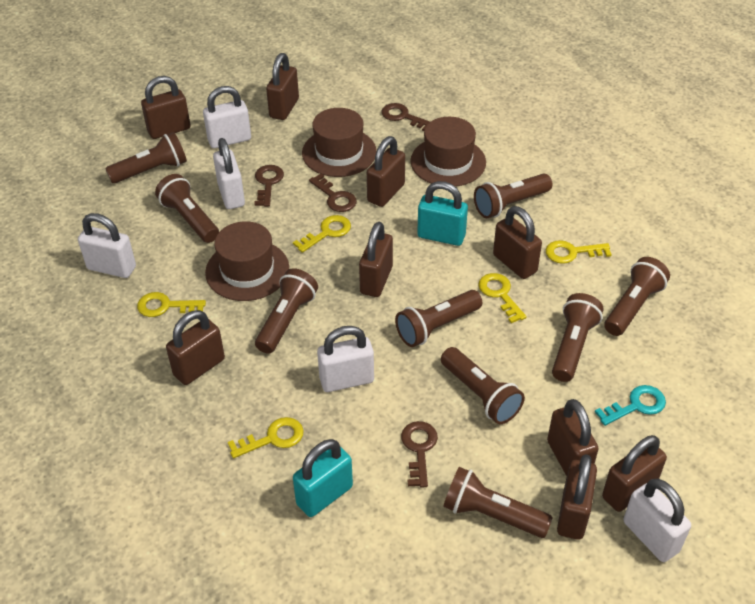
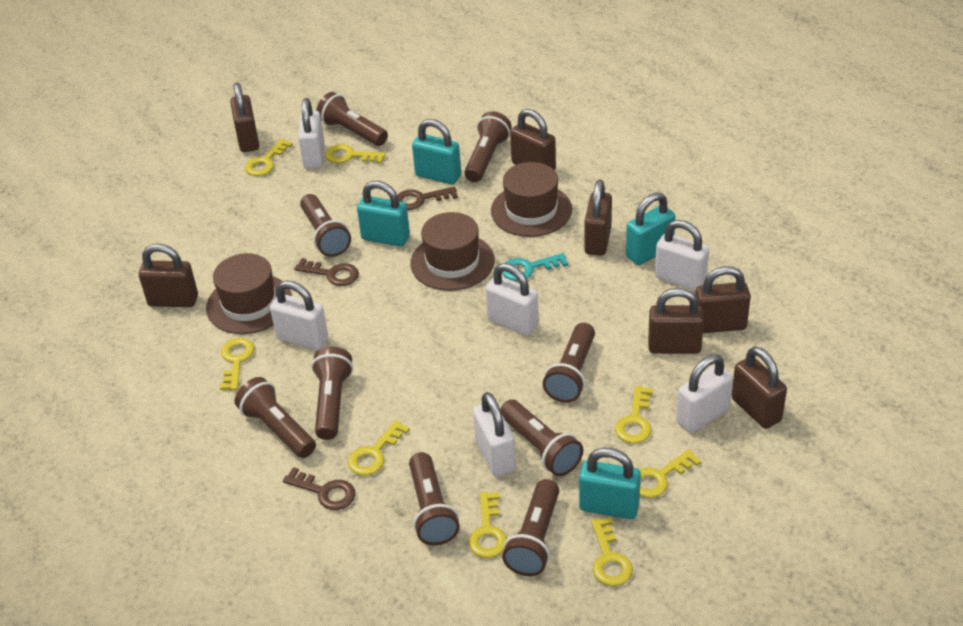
brown key: [254,165,284,207] [309,174,357,212] [382,103,430,131] [401,421,438,488] = 4 -> [283,467,355,510] [294,258,359,286] [397,187,458,210] = 3
brown padlock: [141,76,191,139] [166,310,225,385] [266,53,299,120] [359,222,393,297] [367,136,405,207] [493,206,542,279] [547,399,599,476] [557,454,597,540] [602,435,667,512] = 9 -> [139,244,198,307] [230,82,259,152] [510,109,556,170] [584,180,612,256] [648,288,704,354] [695,266,751,333] [731,346,787,429] = 7
turquoise padlock: [293,439,353,517] [417,181,468,246] = 2 -> [357,181,410,247] [412,119,461,185] [579,448,641,519] [626,193,675,265] = 4
white padlock: [78,213,136,278] [203,86,251,148] [213,138,245,209] [317,326,374,392] [623,479,691,562] = 5 -> [270,281,328,350] [298,98,325,169] [473,392,516,477] [485,263,539,336] [655,220,709,291] [676,355,733,433] = 6
yellow key: [137,292,206,317] [228,417,304,458] [293,215,351,253] [478,273,527,323] [546,240,612,264] = 5 -> [220,338,255,390] [245,139,293,176] [325,144,385,164] [348,420,410,476] [468,492,507,558] [591,517,633,586] [615,386,653,444] [639,449,701,498] = 8

